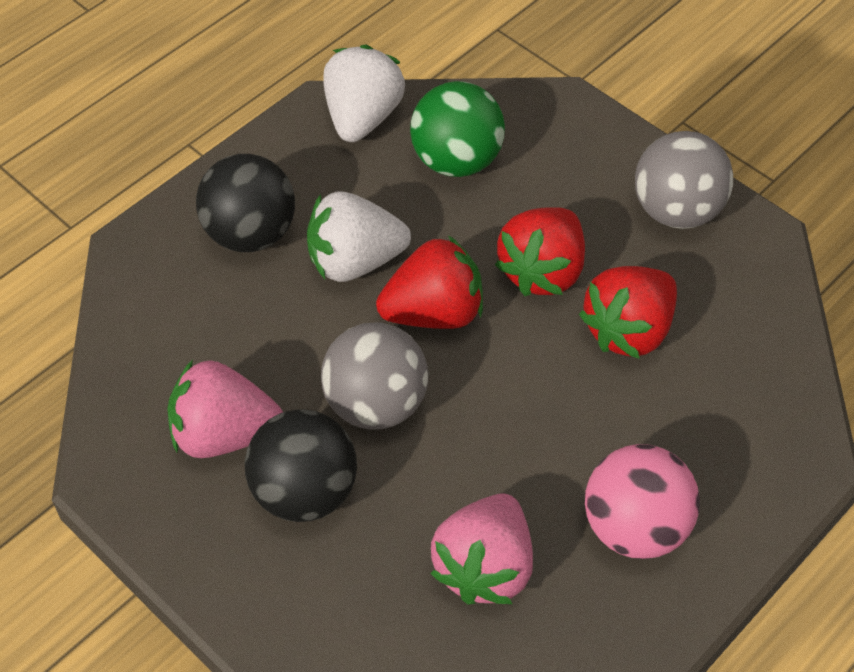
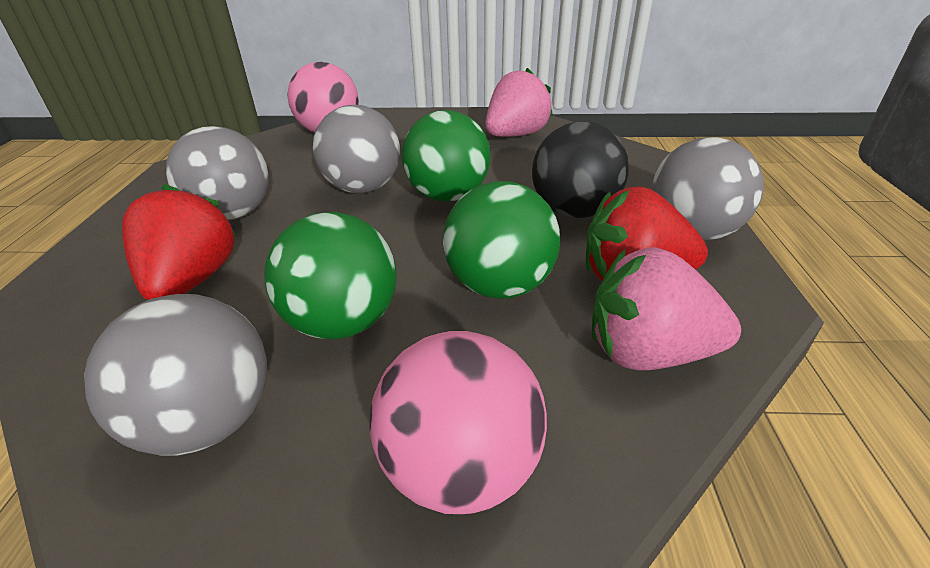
black ball: [196,154,295,252] [245,409,357,522] = 2 -> [532,122,629,218] = 1
green ball: [410,81,505,177] = 1 -> [264,212,397,340] [402,110,491,201] [443,181,560,299] = 3
grey ball: [321,322,429,430] [635,131,733,229] = 2 -> [84,294,267,456] [166,126,269,221] [313,105,400,193] [651,137,764,240] = 4
pink ball: [585,444,700,559] = 1 -> [287,62,359,133] [369,331,547,514] = 2
red strawberry: [376,235,483,329] [495,207,585,296] [579,266,677,359] = 3 -> [122,184,236,300] [586,187,708,281] = 2
white strawberry: [307,191,411,282] [323,45,405,142] = 2 -> none = 0

